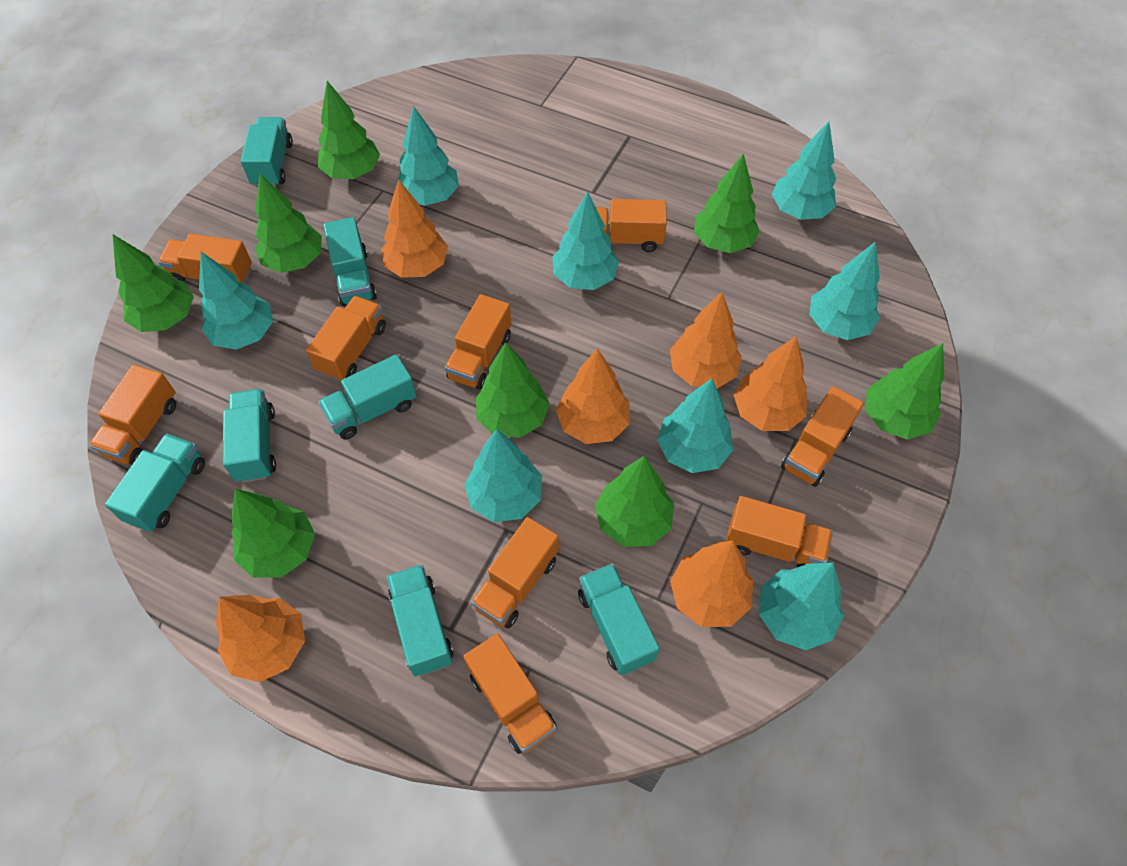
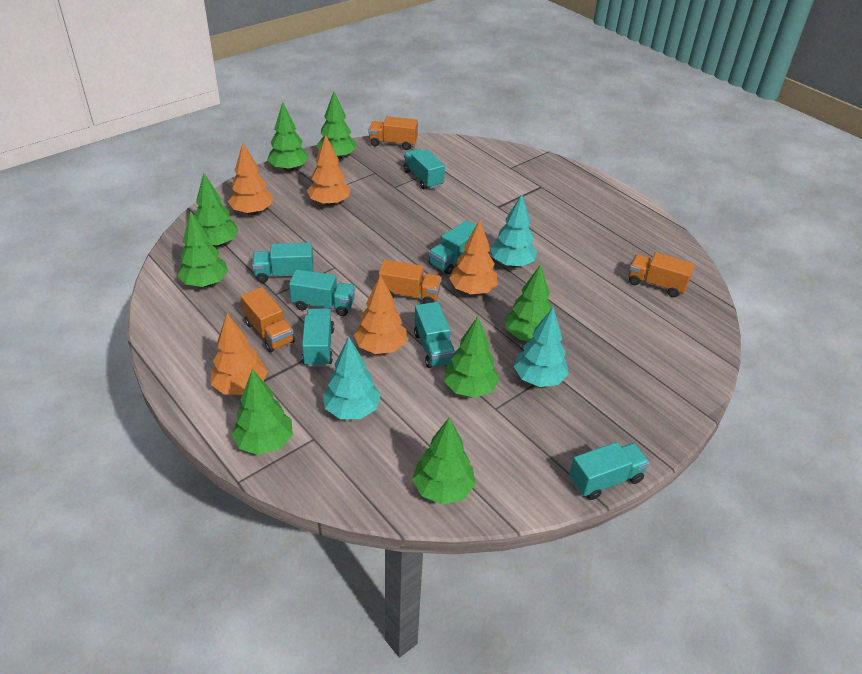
orange tree: [216,595,305,682] [381,179,448,278] [556,348,630,444] [670,292,742,389] [670,540,753,627] [733,337,807,431] = 6 -> [211,313,268,395] [228,143,273,215] [307,135,350,206] [354,275,406,354] [449,220,498,295] = 5
orange truck: [89,365,176,465] [158,234,252,284] [306,296,386,381] [445,294,511,389] [463,634,557,754] [471,517,559,628] [596,199,667,252] [726,496,833,567] [781,386,864,487] = 9 -> [241,287,295,352] [369,116,418,150] [378,260,442,304] [628,252,695,297] = 4
turquoise tree: [199,252,273,350] [395,106,459,206] [464,429,542,522] [552,191,619,290] [657,378,733,473] [759,563,844,650] [772,121,836,220] [809,241,880,340] = 8 -> [323,337,381,419] [491,194,537,267] [514,307,569,387] = 3

